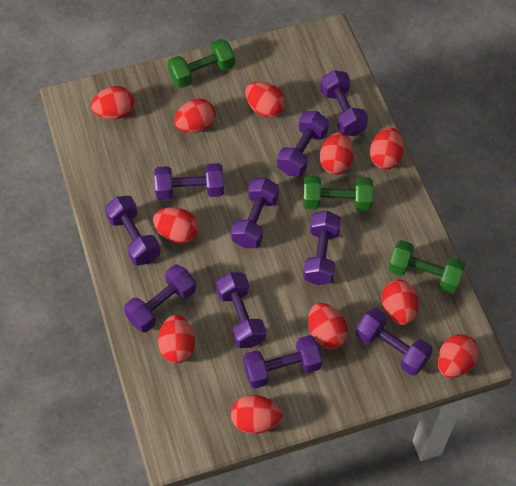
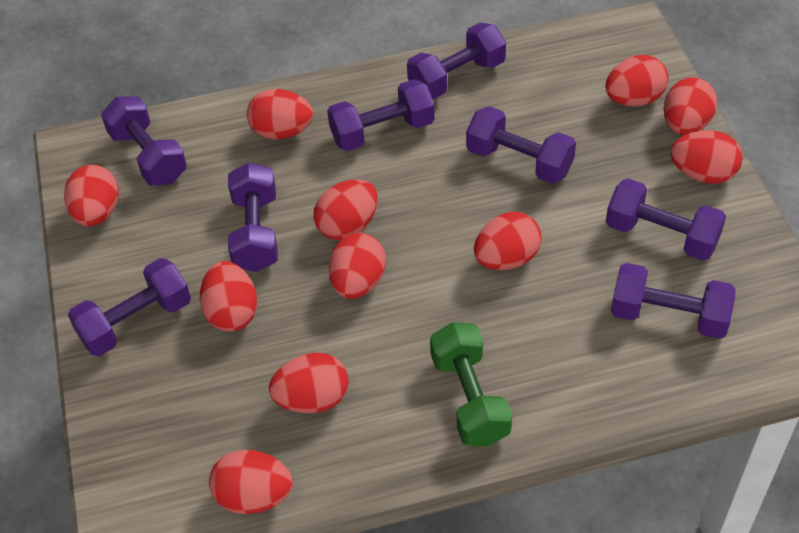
green dumbbell: [167,39,235,88] [303,176,373,211] [388,240,465,294] = 3 -> [430,322,512,446] = 1
purple dumbbell: [105,196,160,266] [124,265,196,332] [154,163,224,200] [216,273,266,348] [231,178,279,248] [243,335,322,389] [277,111,329,176] [303,211,341,285] [320,70,368,136] [356,308,433,376] = 10 -> [68,258,191,356] [101,96,187,185] [228,162,278,272] [327,79,435,151] [407,23,506,99] [466,106,576,184] [606,178,726,261] [611,263,736,339] = 8

